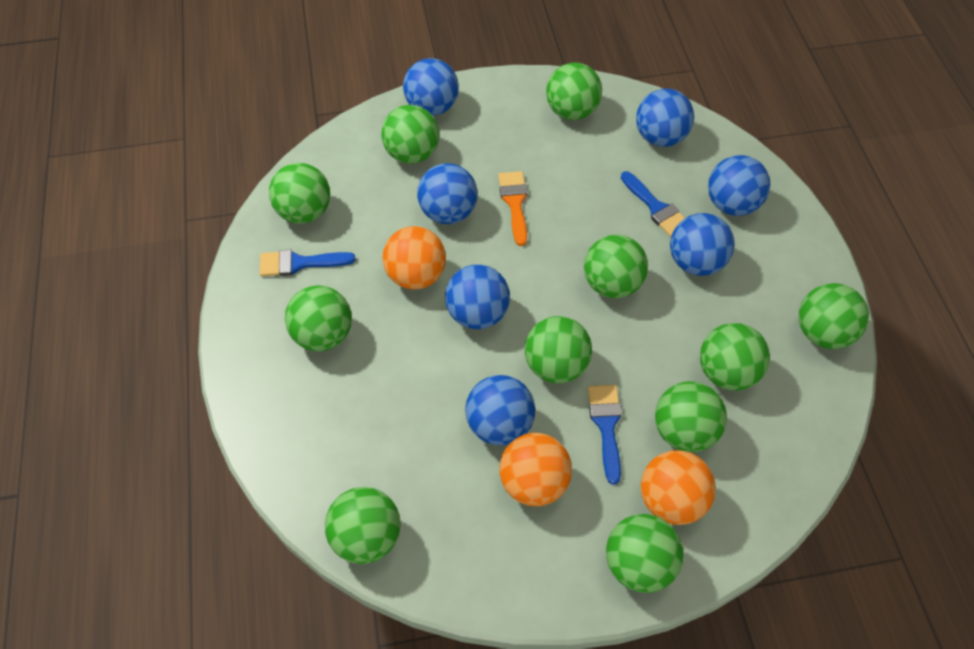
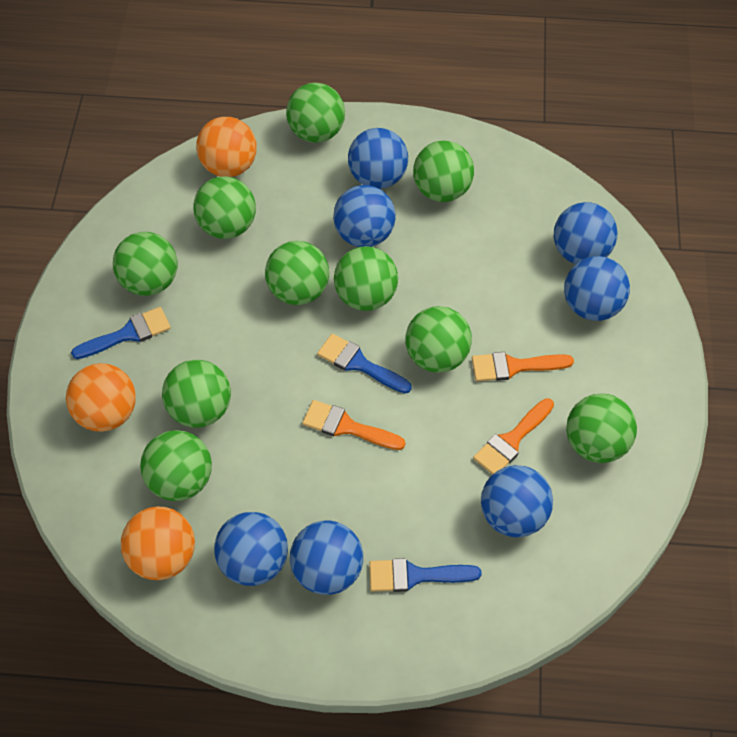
green ball: [269,163,330,224] [285,285,352,351] [325,487,401,564] [381,105,439,164] [525,316,592,383] [546,63,602,120] [584,235,648,298] [606,514,684,593] [655,381,727,452] [700,323,770,390] [799,283,869,349] = 11 -> [113,232,178,296] [140,430,212,501] [162,360,231,428] [193,176,256,239] [265,241,329,305] [286,83,345,143] [334,246,398,311] [405,306,472,373] [413,140,474,202] [566,394,637,463] = 10
orange brush: [498,171,527,246] = 1 -> [302,400,405,450] [472,352,574,381] [473,398,554,475] = 3

